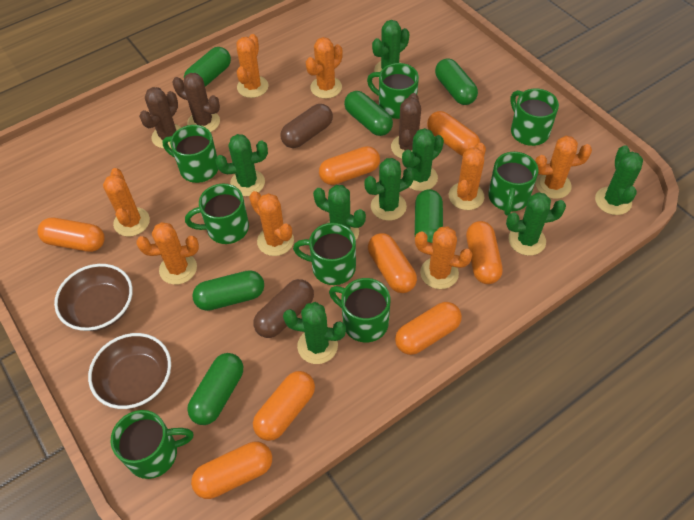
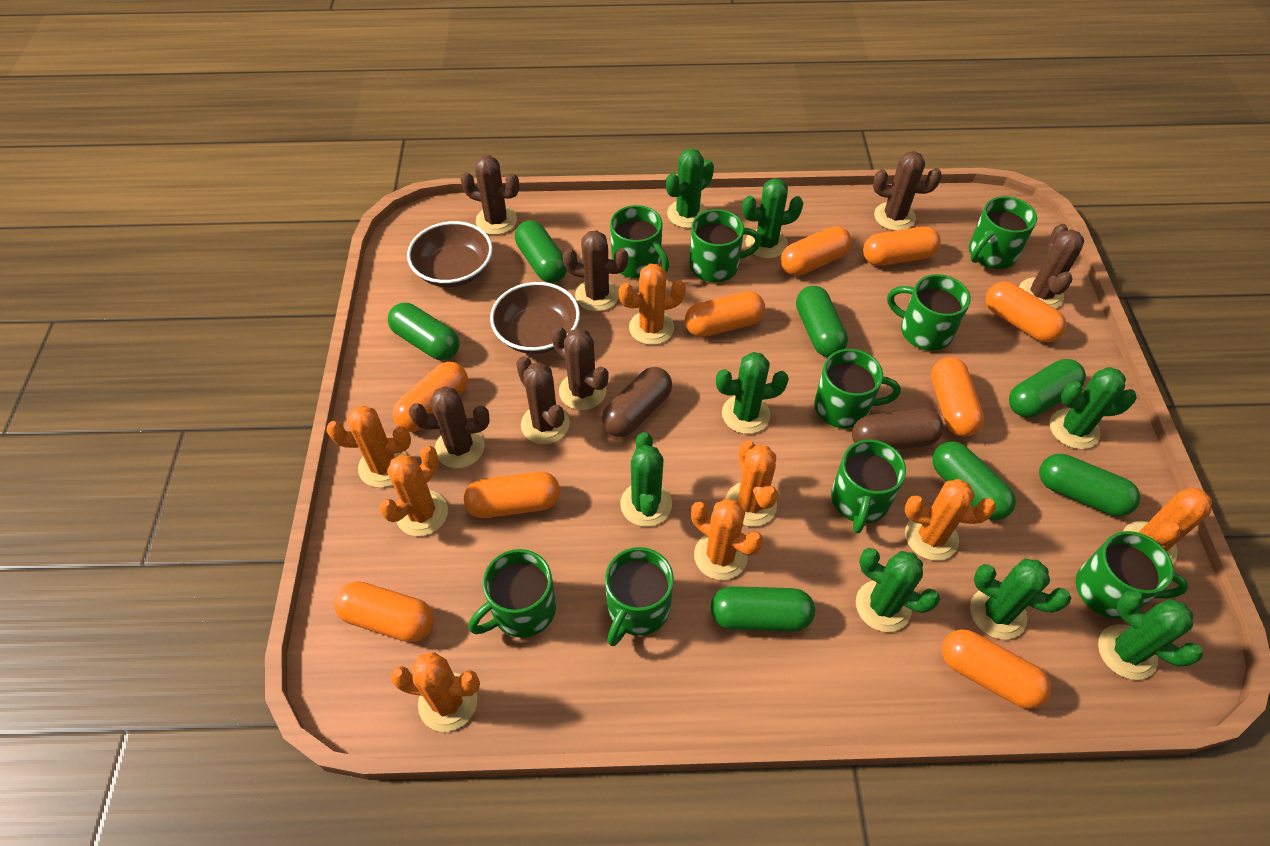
brown cactus: [139,87,182,149] [173,73,220,132] [391,93,421,159] = 3 -> [409,386,490,468] [461,155,520,235] [516,356,570,444] [551,326,609,410] [562,230,628,312] [873,151,942,231] [1019,224,1084,309] = 7
green capsule: [184,47,231,87] [187,353,243,425] [192,270,264,311] [344,91,393,136] [415,189,443,243] [435,58,478,105] = 6 -> [388,303,460,360] [515,220,567,283] [710,586,815,632] [796,286,848,357] [932,441,1016,520] [1009,359,1086,418] [1039,454,1140,516] = 7
green mug: [111,410,193,479] [163,125,218,183] [185,183,249,244] [293,223,356,285] [329,278,390,342] [367,63,419,119] [488,152,538,215] [510,88,559,146] = 8 -> [469,549,556,638] [605,547,674,646] [610,205,669,278] [689,209,762,282] [814,349,901,429] [831,440,906,533] [887,274,971,351] [969,196,1037,269] [1076,531,1189,619] = 9
orange capsule: [37,218,105,252] [191,441,272,499] [253,371,315,441] [319,146,380,185] [368,233,417,293] [395,302,462,355] [427,111,480,156] [466,221,503,284] = 8 -> [334,581,434,642] [393,362,468,432] [464,471,560,518] [684,291,765,337] [780,226,852,276] [863,226,941,266] [931,357,984,437] [942,629,1051,709] [985,281,1066,343] = 9

